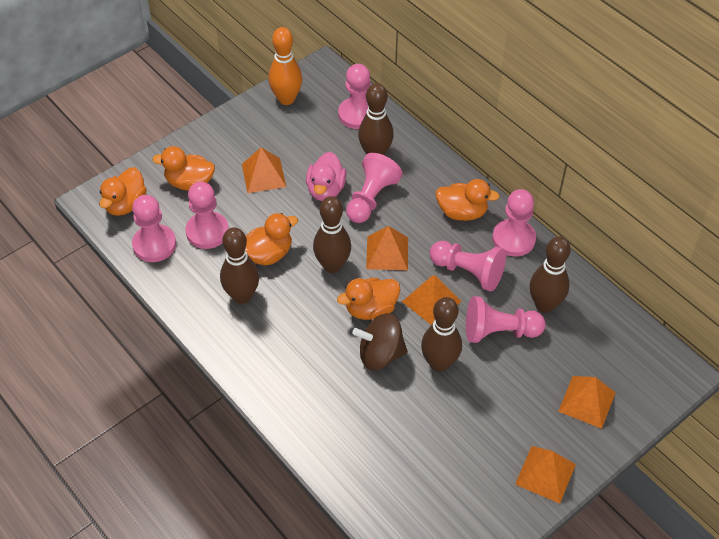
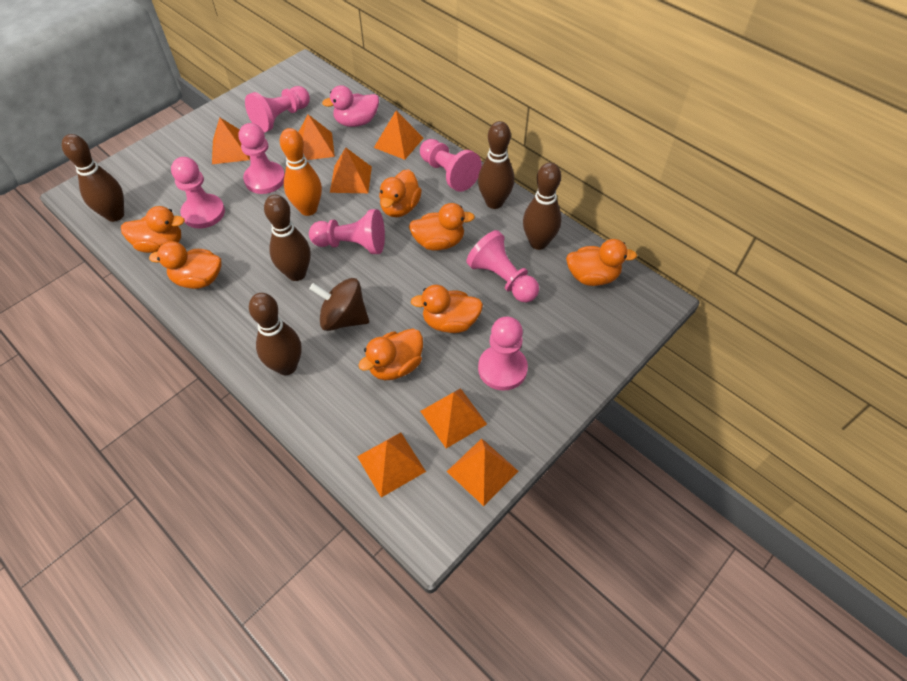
orange duck: [99,167,147,216] [152,146,215,191] [245,213,298,265] [337,278,400,320] [436,179,500,221] = 5 -> [121,206,185,253] [149,241,221,289] [358,329,423,380] [379,169,422,217] [409,203,475,251] [410,285,483,333] [566,239,637,286] = 7
orange pyramid: [242,147,286,193] [366,226,408,270] [402,275,461,325] [515,446,576,504] [558,376,616,429] = 5 -> [212,118,250,164] [299,114,335,160] [330,147,372,193] [357,432,426,498] [374,111,424,160] [420,388,487,448] [447,438,519,506] = 7

